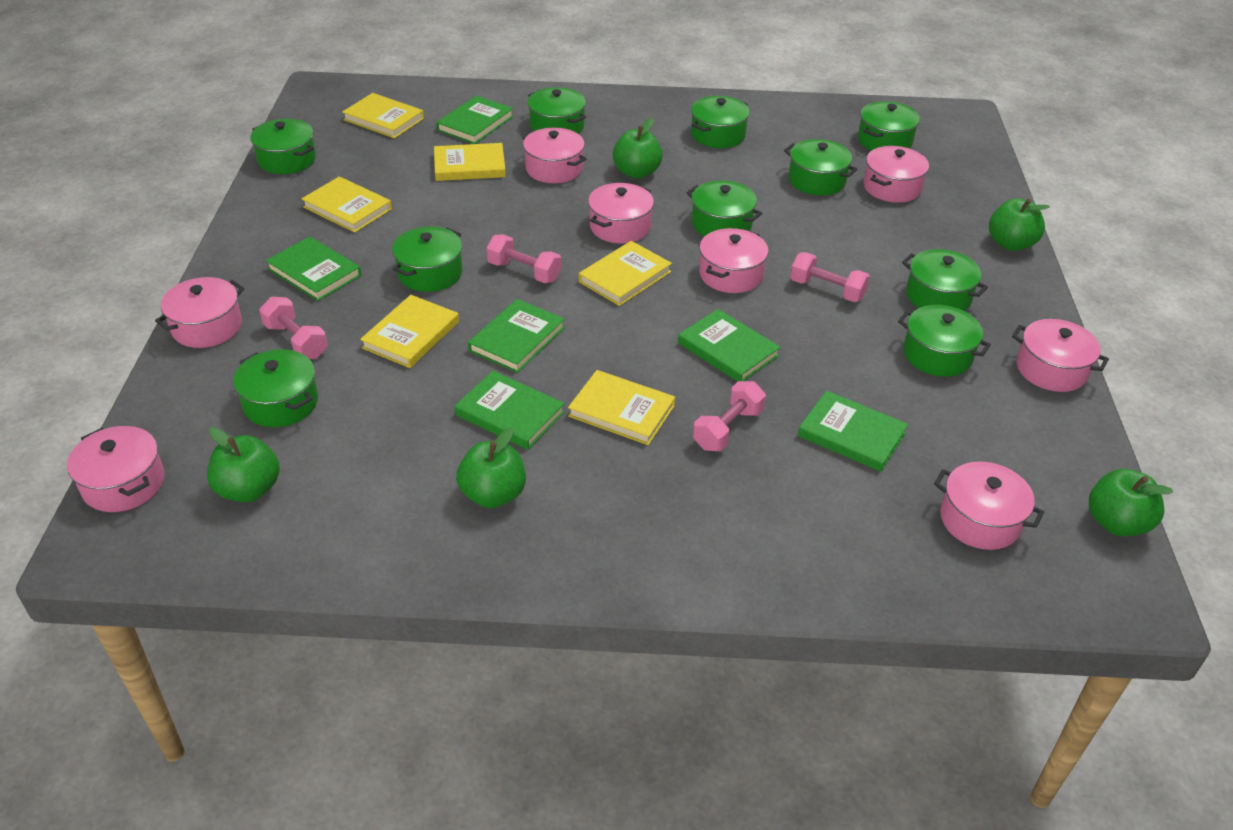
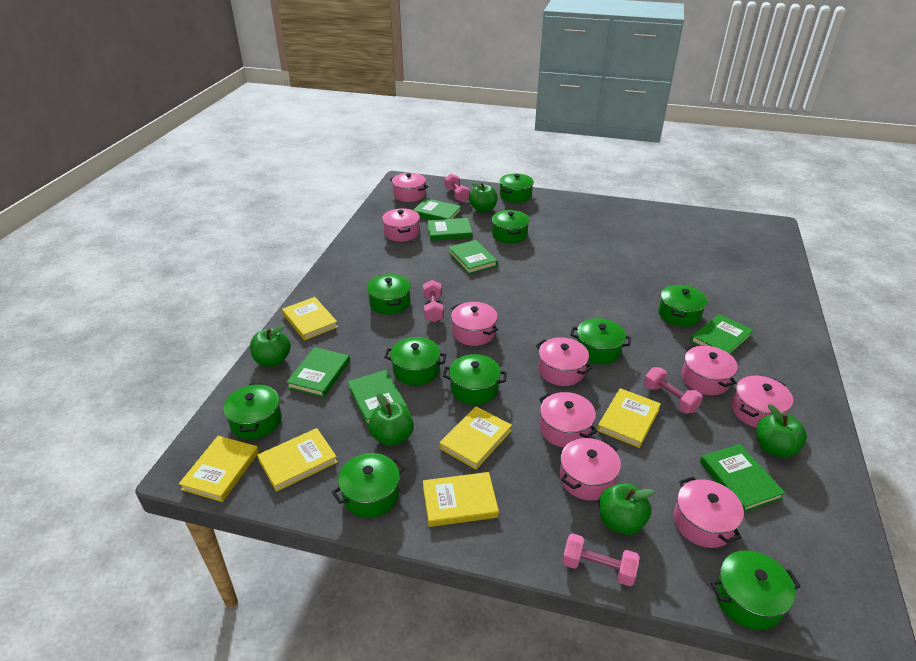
green book: [266,237,361,301] [436,96,514,144] [455,371,565,450] [468,299,565,373] [678,309,781,382] [798,390,908,472] = 6 -> [286,347,350,397] [347,370,407,425] [413,198,461,220] [427,218,473,241] [448,240,497,274] [691,314,753,355] [700,444,785,512] = 7
pink pot: [67,426,165,512] [155,277,245,348] [522,128,586,183] [588,183,654,244] [699,228,769,293] [863,146,929,203] [934,462,1044,550] [1012,319,1109,392] = 8 -> [382,208,420,242] [390,173,429,202] [451,302,498,346] [536,337,592,386] [539,392,597,448] [560,438,621,500] [673,477,744,548] [682,345,738,395] [732,376,793,428] = 9

